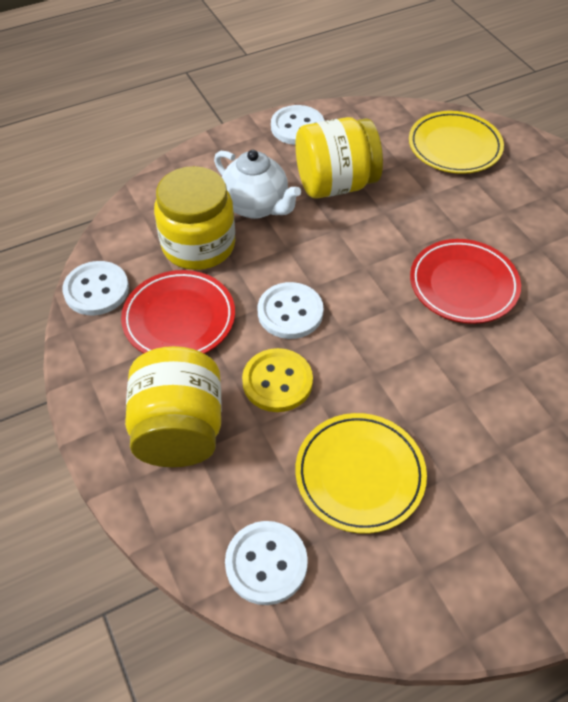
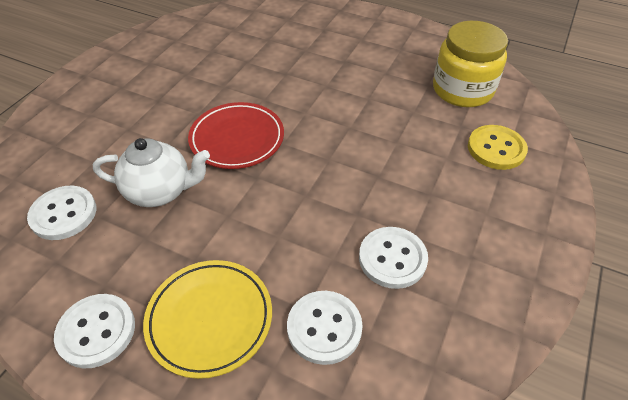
red plate: [121,270,235,354] [410,239,521,324] = 2 -> [188,102,284,169] = 1
yellow jar: [125,346,222,467] [154,166,236,270] [296,117,383,199] = 3 -> [433,21,508,107] = 1
yellow plate: [295,413,427,534] [409,111,504,174] = 2 -> [143,260,272,379] = 1

